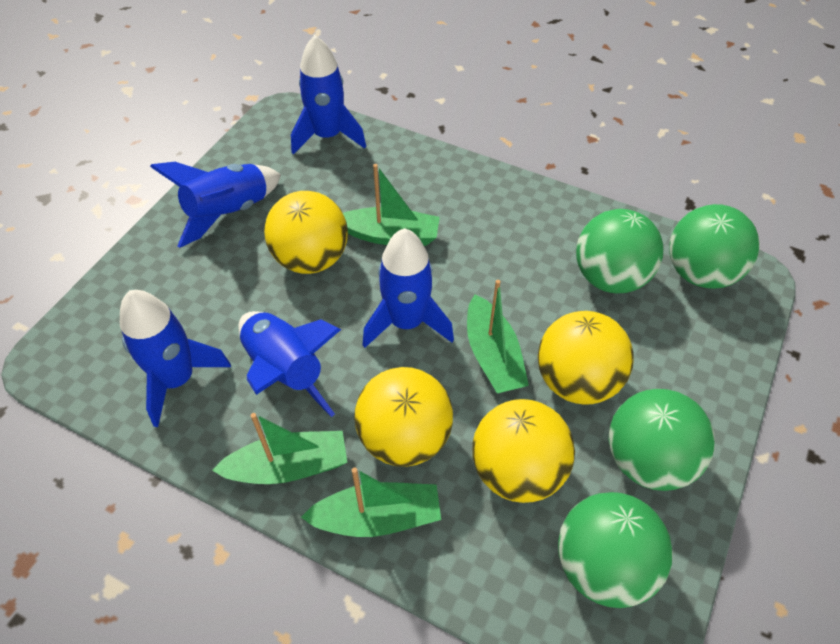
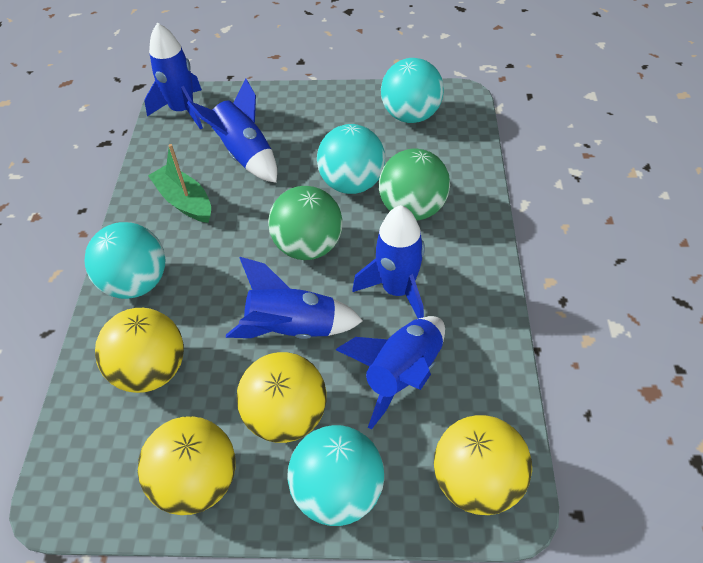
green ball: [558,492,673,608] [576,209,663,293] [609,389,715,491] [669,204,760,289] = 4 -> [268,186,343,260] [379,149,450,220] = 2
green boat: [212,413,347,484] [301,467,441,537] [343,164,440,246] [467,280,529,393] = 4 -> [148,144,211,223] = 1
turquoise ball: none = 0 -> [84,222,165,299] [287,425,384,526] [317,124,385,194] [381,58,444,123] = 4

